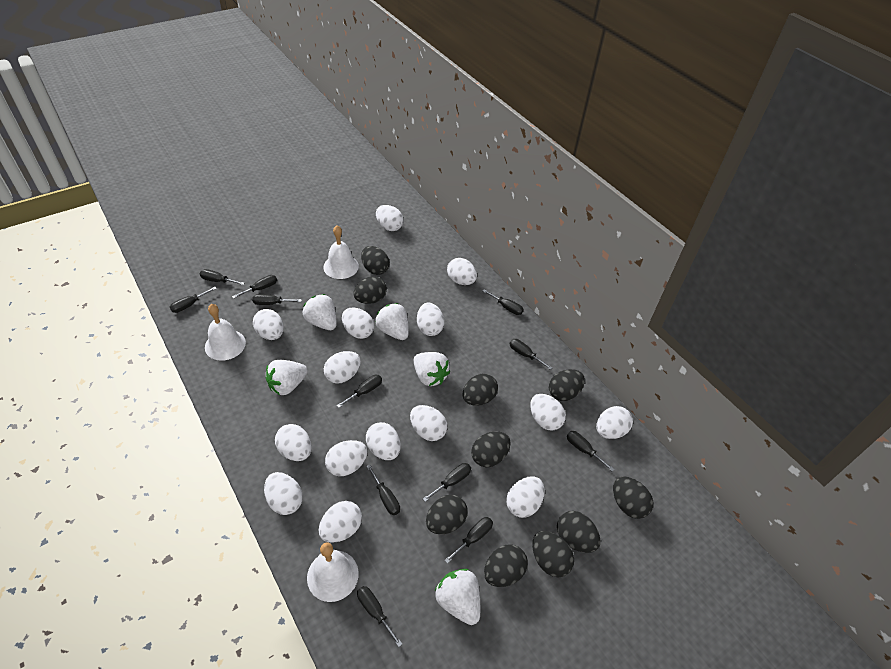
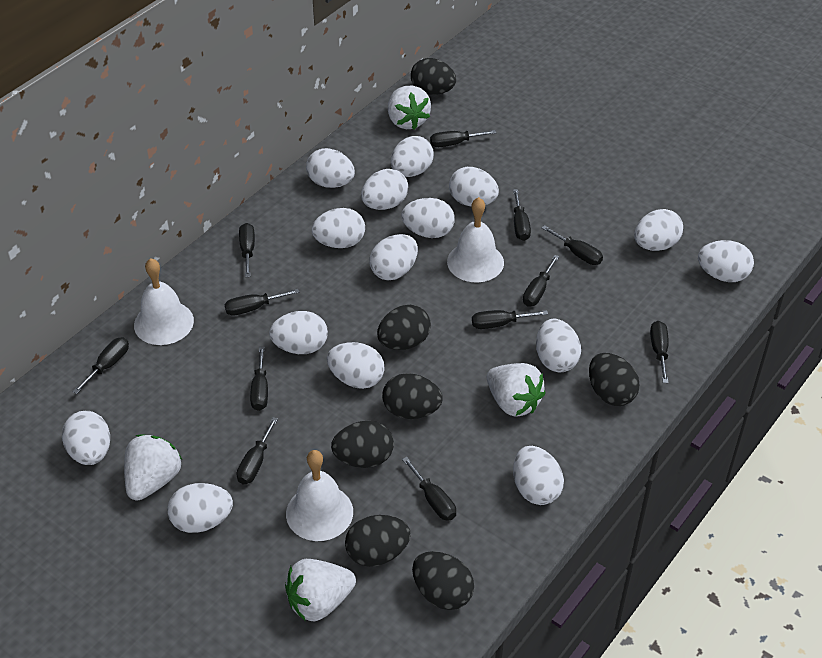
black egg: [354,276,387,304] [361,246,390,275] [426,495,468,534] [462,374,498,406] [471,432,511,467] [484,544,528,587] [532,531,574,577] [549,369,585,401] [557,511,601,553] [613,476,653,519] = 10 -> [331,421,394,468] [345,515,411,567] [377,305,431,350] [382,373,443,419] [411,58,456,95] [412,551,474,610] [589,353,640,406] = 7
white strawberry: [265,360,308,395] [303,294,337,330] [375,303,409,340] [414,352,450,386] [435,569,480,625] = 5 -> [124,435,182,501] [285,559,356,621] [388,85,431,130] [487,363,546,417] = 4

